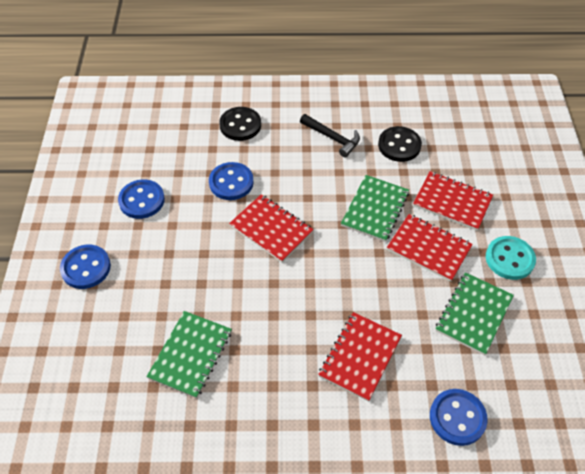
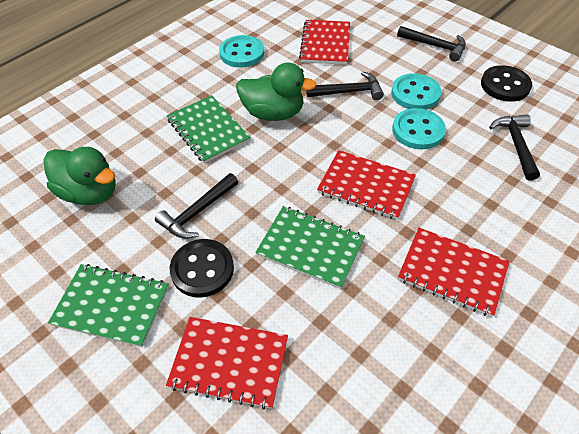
black hammer: [300,114,360,157] = 1 -> [155,173,238,239] [306,71,384,100] [397,26,466,62] [489,115,540,181] = 4
blue button: [60,245,111,289] [118,179,165,219] [209,162,254,200] [430,389,488,446] = 4 -> none = 0
green duck: none = 0 -> [44,147,116,205] [236,63,317,121] = 2
turquoise button: [486,236,536,280] = 1 -> [219,35,264,68] [391,73,441,110] [392,108,446,150] = 3

